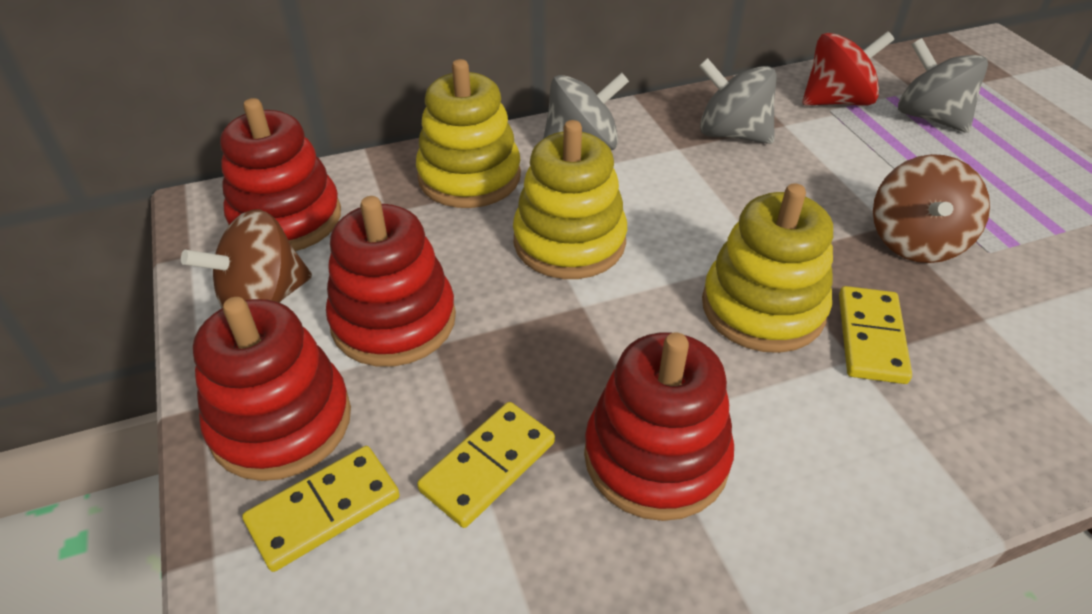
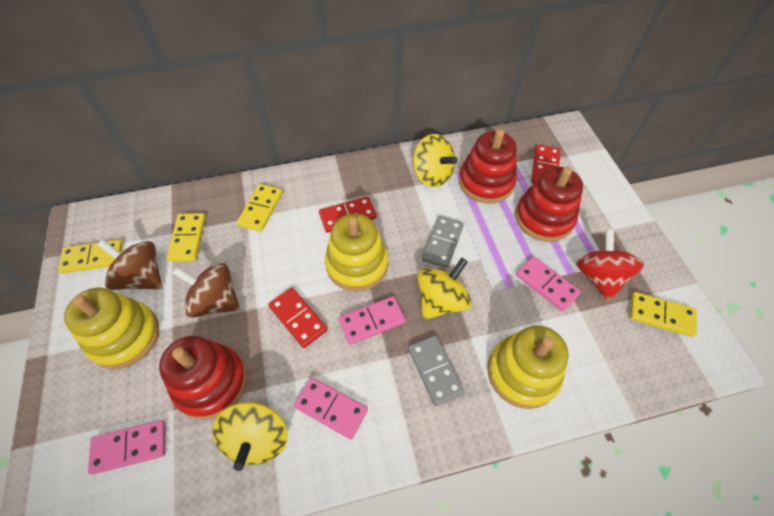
grey domino: none = 0 -> [408,335,464,406] [422,216,464,268] = 2
grey spinning top: [543,73,629,150] [699,58,777,144] [898,38,988,133] = 3 -> none = 0
pink domino: none = 0 -> [88,420,166,474] [294,377,368,439] [339,296,406,345] [516,256,581,312] = 4
red domino: none = 0 -> [268,287,328,348] [319,196,377,233] [531,145,561,183] = 3
red stacking toy: [193,297,351,481] [220,98,341,251] [326,196,456,367] [584,332,734,521] = 4 -> [159,336,247,420] [459,129,517,204] [515,167,583,242] = 3
yellow domino: [242,446,400,572] [417,402,555,528] [839,286,912,384] = 3 -> [58,240,123,273] [167,213,206,262] [237,184,283,232] [630,292,697,337] = 4
yellow spinning top: none = 0 -> [213,402,288,471] [413,134,458,187] [417,257,472,320] = 3

